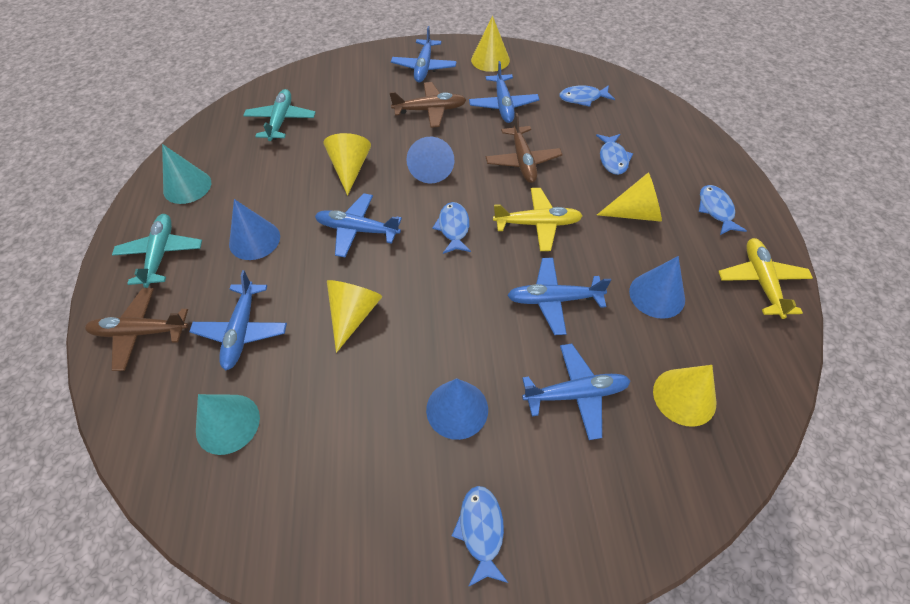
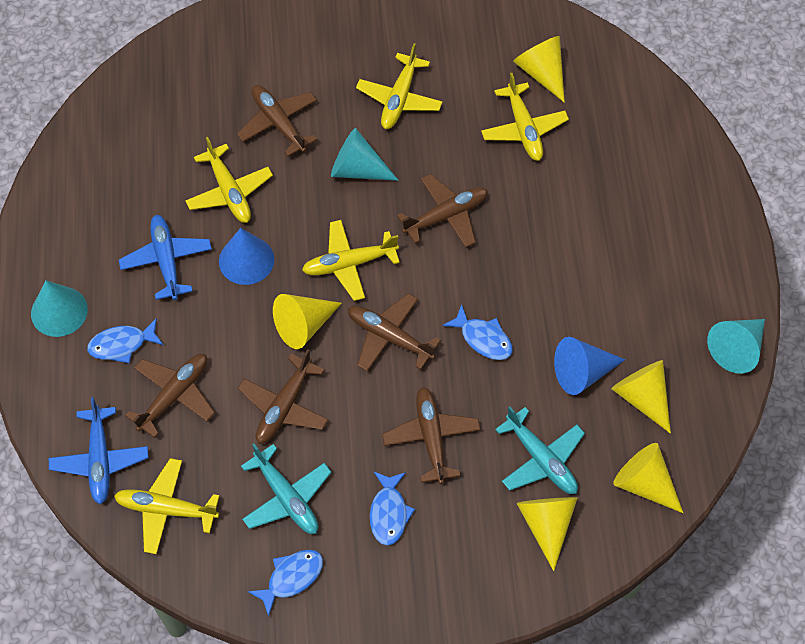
blue cone: [229,199,280,260] [407,137,454,183] [426,378,488,440] [629,256,685,319] = 4 -> [219,228,274,285] [554,337,625,395] = 2
blue fish: [432,202,471,254] [452,486,508,587] [559,85,615,107] [596,134,633,175] [699,185,747,235] = 5 -> [87,318,164,363] [248,549,323,617] [370,472,415,546] [442,304,513,360] = 4
blue plane: [189,270,287,371] [315,193,402,257] [391,26,457,82] [469,61,540,123] [507,258,611,335] [522,344,630,440] = 6 -> [49,397,149,504] [119,215,212,300] = 2
brown plane: [85,288,188,371] [389,82,466,128] [486,113,563,183] = 3 -> [125,354,215,438] [237,85,318,157] [238,349,328,444] [348,293,441,371] [382,387,481,484] [397,174,488,248] = 6
turquoise cone: [162,144,211,204] [196,394,260,455] = 2 -> [31,281,88,337] [331,128,399,181] [707,319,765,374] = 3
yellow plane: [493,188,583,251] [718,238,813,319] = 2 -> [114,458,220,554] [185,137,273,223] [302,220,400,301] [356,43,443,129] [481,73,569,161] = 5

